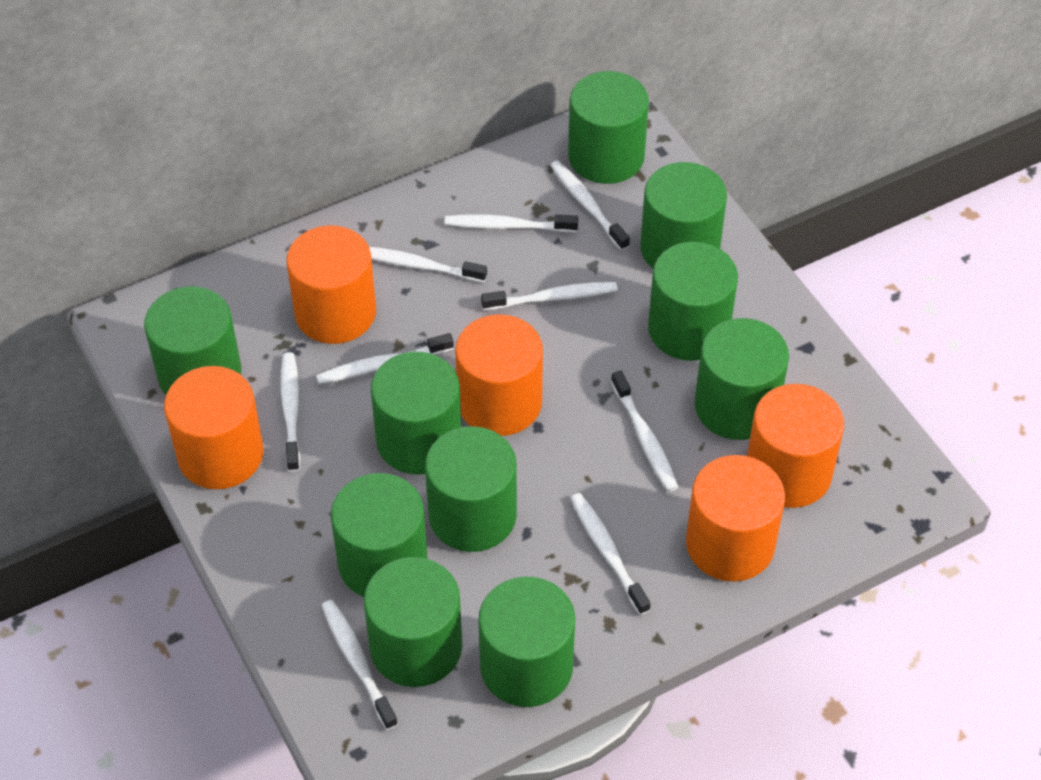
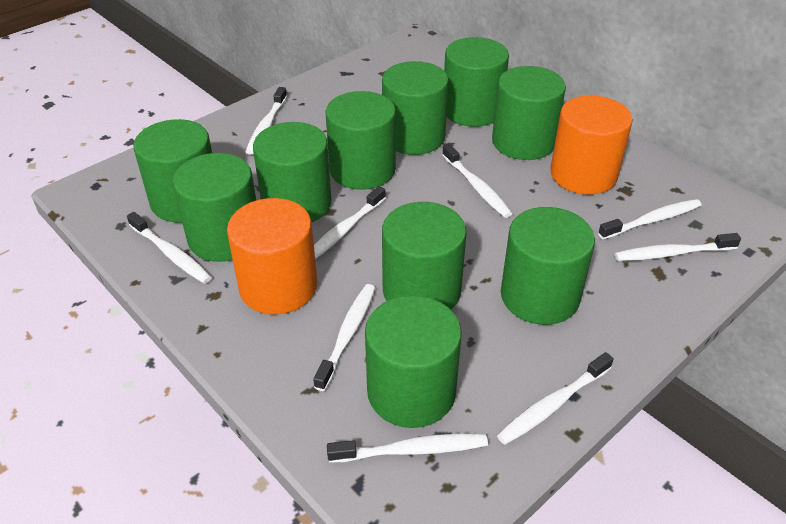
orange cylinder: [164,366,264,489] [286,226,376,344] [455,314,543,436] [686,455,785,582] [747,384,844,508] = 5 -> [227,198,317,314] [550,95,633,195] = 2

